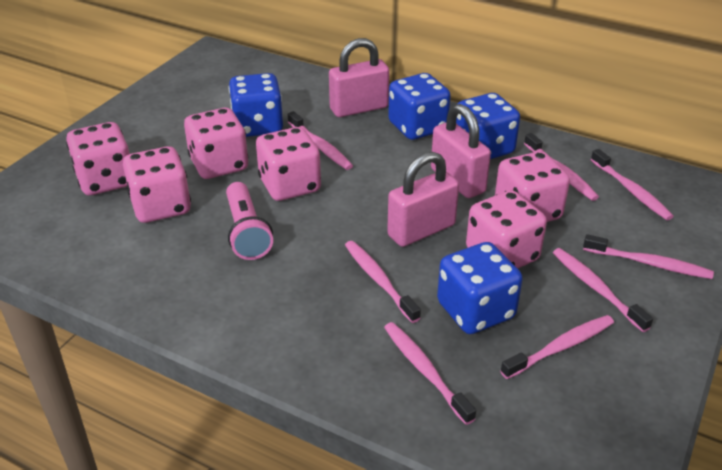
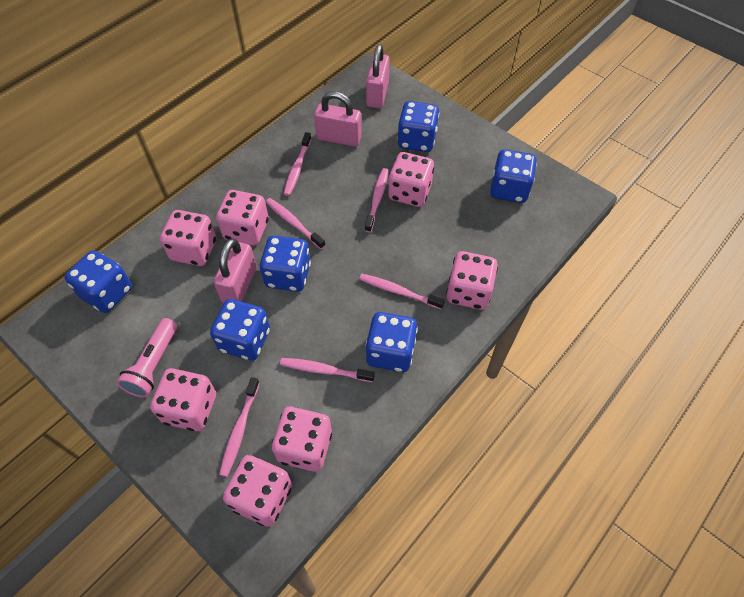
blue dice: [229,73,283,137] [388,73,451,140] [437,242,523,334] [456,93,520,159] = 4 -> [65,250,132,313] [210,299,270,361] [260,235,311,292] [365,312,418,372] [397,101,439,152] [490,149,537,203] = 6
pink dice: [66,122,129,195] [123,146,191,223] [184,108,248,179] [256,127,321,201] [466,190,547,268] [495,151,570,222] = 6 -> [150,368,216,431] [160,210,216,266] [216,190,269,245] [223,455,292,527] [272,407,332,472] [388,152,434,207] [446,251,498,310] = 7
pink toothbrush: [288,111,353,170] [345,241,421,323] [384,322,476,425] [501,315,614,379] [524,133,599,201] [553,248,653,332] [583,234,714,279] [591,149,674,220] = 8 -> [219,377,260,477] [266,198,325,249] [280,358,375,382] [284,132,312,196] [359,274,445,309] [365,168,388,233] = 6

